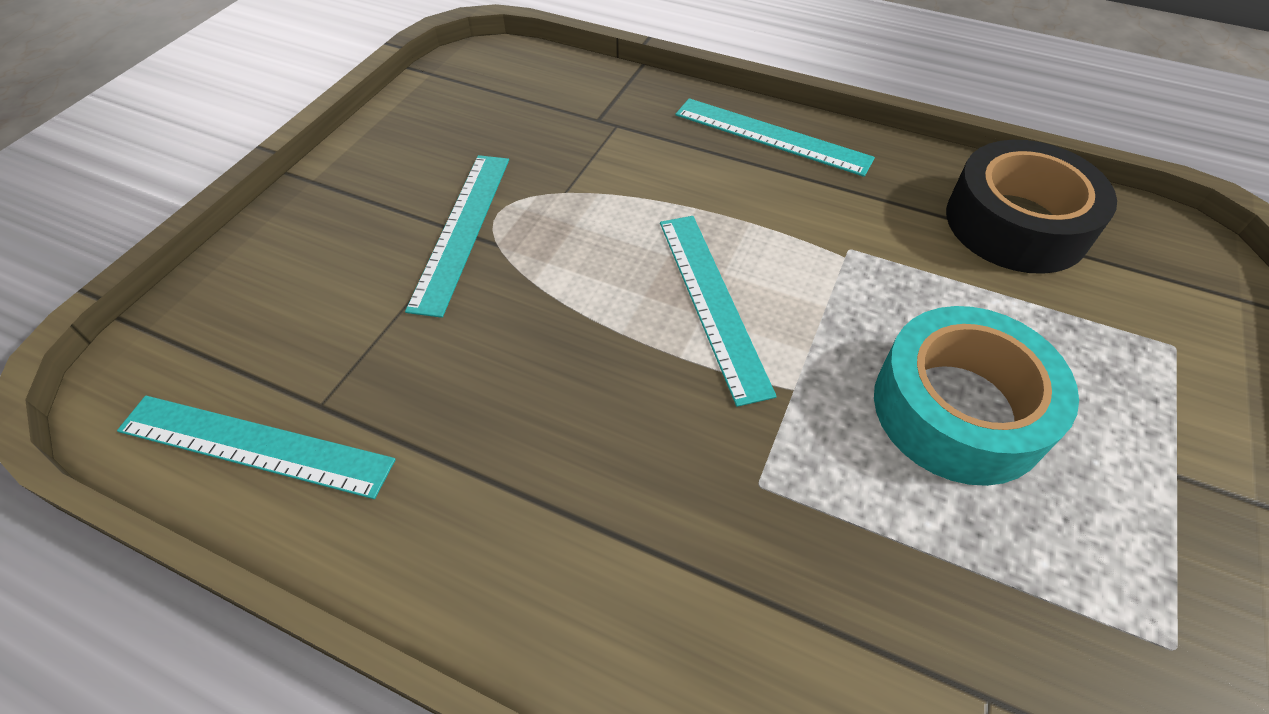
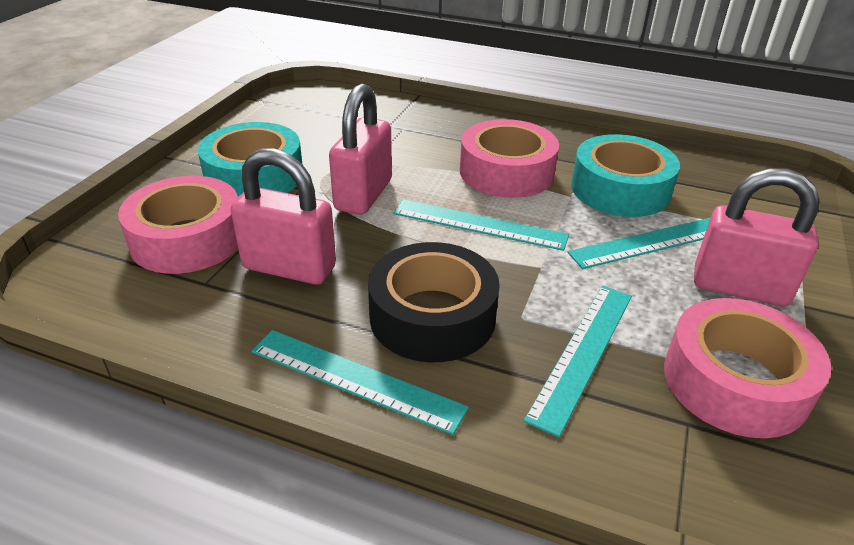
pink padlock: none = 0 -> [231,148,336,285] [329,84,392,215] [694,168,820,306] = 3
pink tape: none = 0 -> [118,176,238,274] [460,119,559,198] [664,298,831,438] = 3
turquoise tape: [874,306,1079,486] = 1 -> [198,122,302,197] [571,134,680,217] = 2

